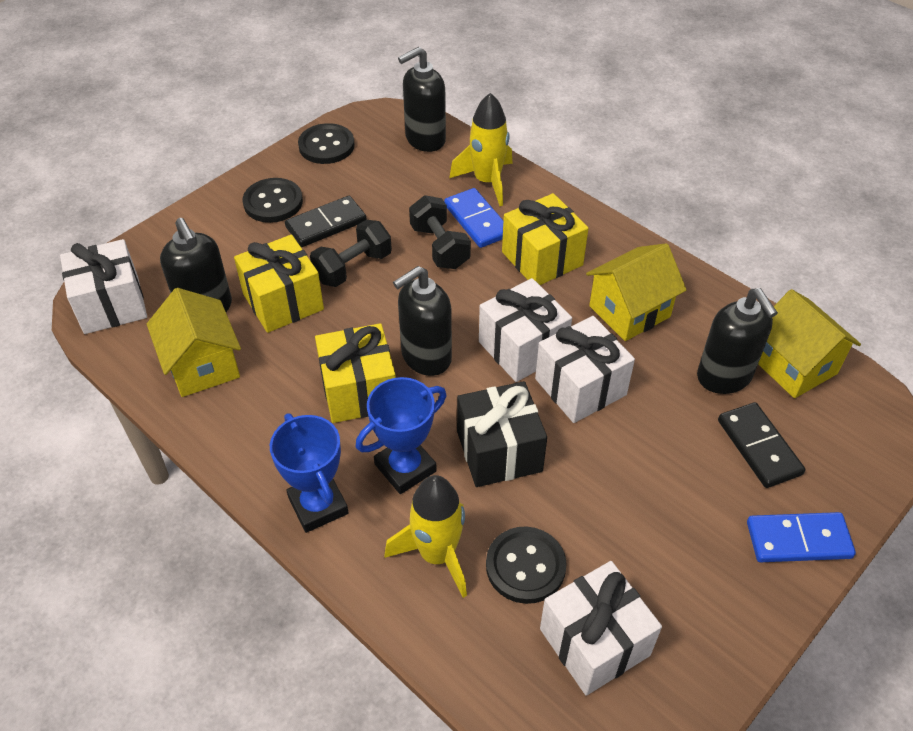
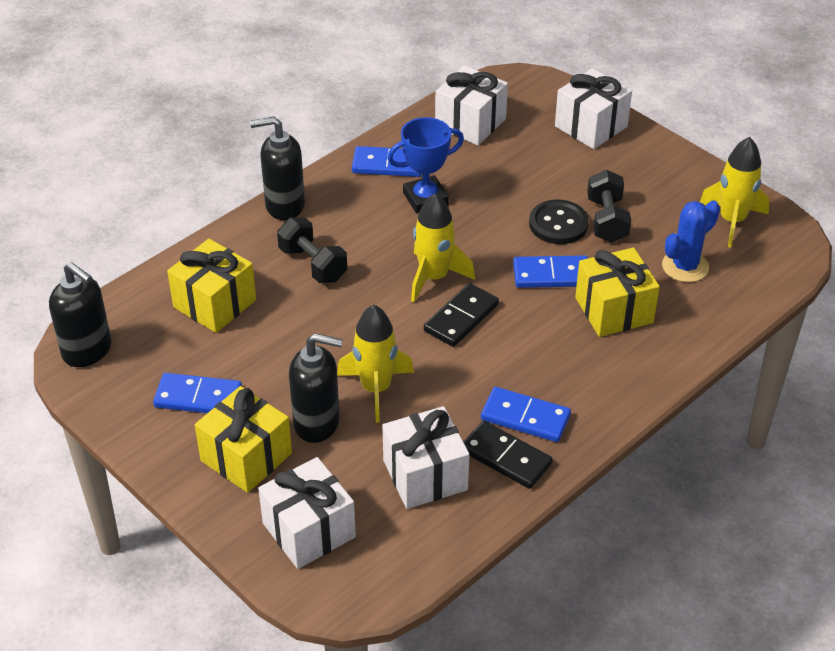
black button: [243,178,303,223] [298,123,354,164] [486,526,567,604] = 3 -> [529,200,589,244] = 1
black gift: [457,381,547,487] = 1 -> none = 0
black soap dispenser: [160,218,232,312] [393,266,452,376] [398,47,446,152] [697,288,778,394] = 4 -> [49,262,112,367] [250,117,305,220] [289,333,343,443] = 3
blue cactus: none = 0 -> [662,200,720,282] = 1
blue domino: [444,188,503,248] [747,512,856,562] = 2 -> [153,373,242,413] [352,146,422,177] [481,387,571,442] [513,255,588,288] = 4
blue trophy: [270,413,349,533] [356,377,446,494] = 2 -> [387,117,464,214] = 1
yellow house: [147,288,241,397] [586,243,686,341] [758,289,861,398] = 3 -> none = 0
yellow rocket: [385,475,467,598] [449,93,513,206] = 2 -> [337,305,414,423] [411,193,475,303] [700,137,770,247] = 3

